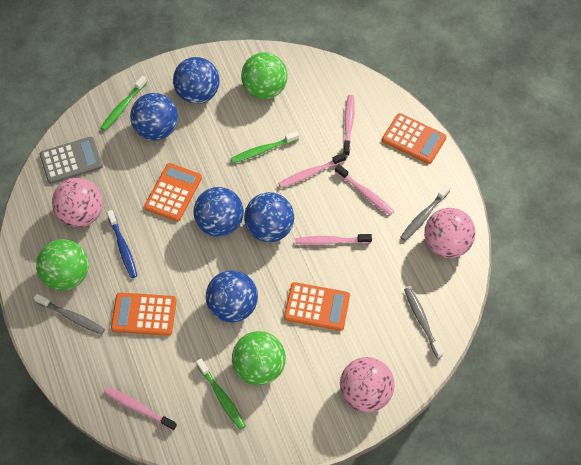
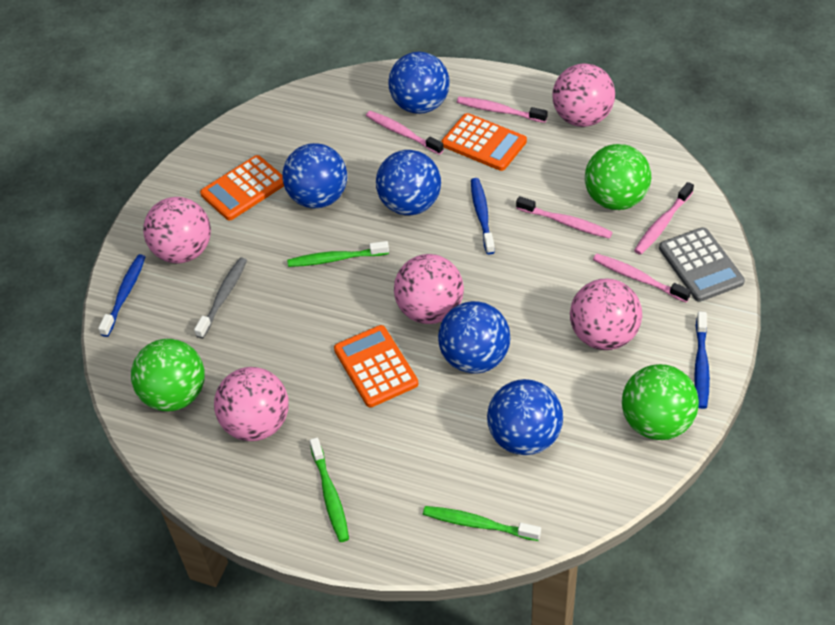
blue toothbrush: [107,210,137,278] = 1 -> [98,254,145,337] [471,178,495,255] [694,312,710,409] = 3
grey toothbrush: [34,294,105,335] [400,184,451,241] [404,287,444,358] = 3 -> [194,257,247,339] = 1
orange calculator: [111,293,176,336] [144,163,202,221] [284,282,350,331] [382,113,446,164] = 4 -> [200,155,284,220] [334,325,418,407] [442,113,527,171] = 3
pink ball: [52,178,103,228] [340,357,395,412] [424,208,475,258] = 3 -> [143,197,211,263] [214,367,288,441] [394,254,464,324] [553,64,615,127] [570,278,642,350] = 5

